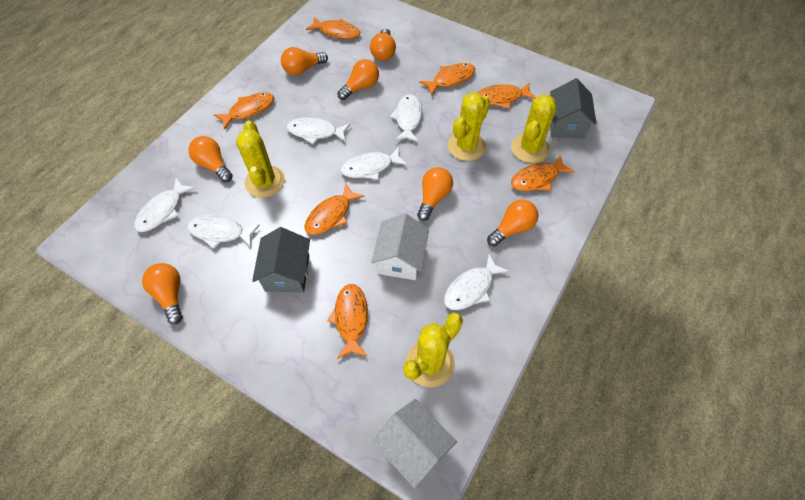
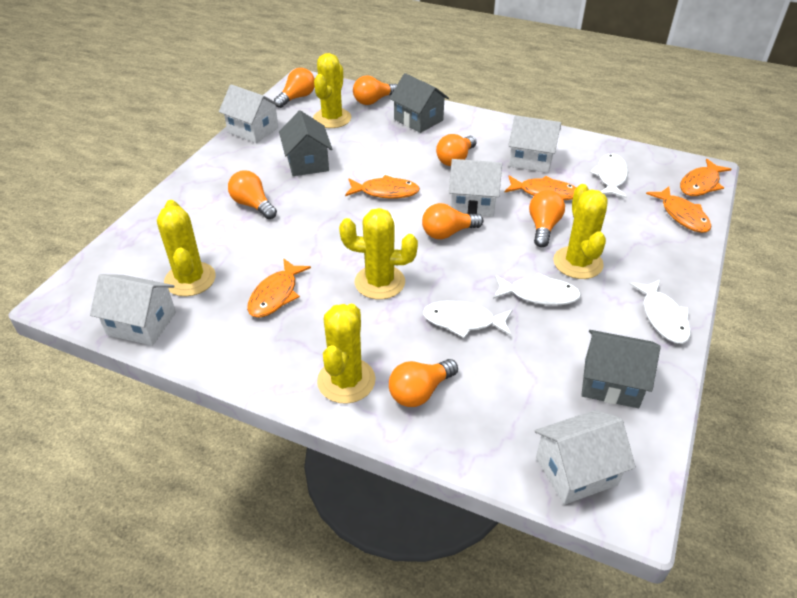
grey house: [252,227,310,293] [550,78,597,139] = 2 -> [279,110,332,176] [389,73,449,133] [581,330,661,408] = 3
orange fish: [214,92,274,130] [305,183,365,235] [306,17,360,39] [327,284,368,359] [419,63,475,96] [478,83,536,108] [511,155,575,191] = 7 -> [247,258,311,318] [345,175,420,198] [504,175,576,200] [646,186,711,233] [680,159,732,196] = 5
white fish: [134,177,196,232] [187,215,260,249] [287,117,350,144] [341,147,407,180] [390,94,422,142] [444,254,510,310] = 6 -> [422,301,512,338] [493,273,581,306] [590,154,628,198] [629,280,691,344] = 4
white house: [371,213,429,280] [372,399,457,488] = 2 -> [90,274,176,346] [219,84,280,143] [449,159,502,217] [508,115,561,173] [534,410,636,505] = 5
yellow cactus: [236,120,285,198] [403,313,463,388] [448,92,490,161] [511,94,556,163] = 4 -> [157,200,216,296] [313,53,351,128] [317,304,376,404] [339,208,418,300] [553,184,608,279] = 5

